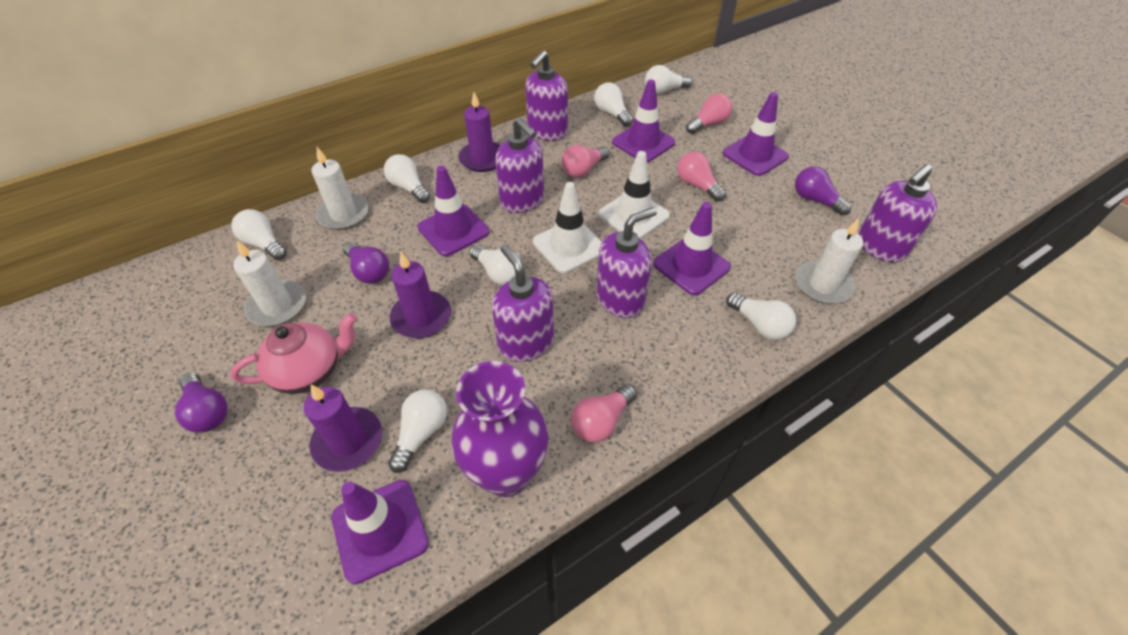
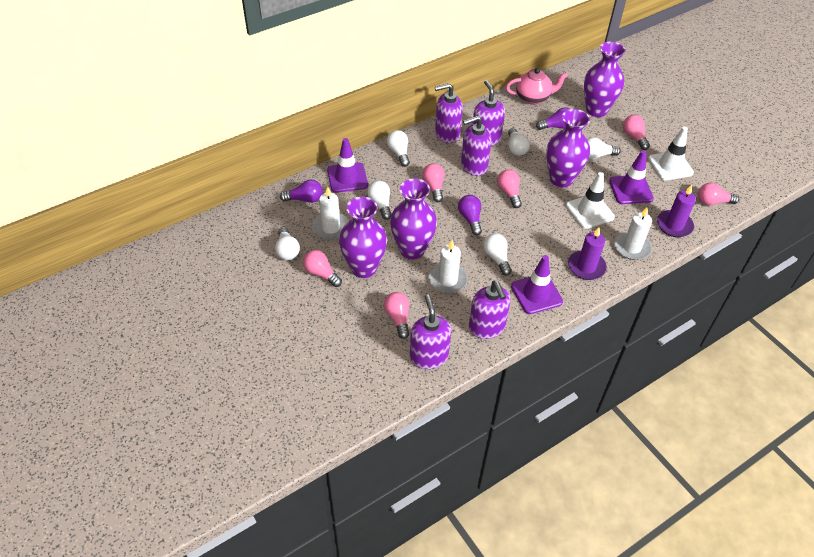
pink light bulb: [562,145,609,177] [571,384,637,442] [677,152,726,202] [686,93,732,134] = 4 -> [303,250,342,287] [384,292,409,339] [422,163,445,202] [497,169,522,208] [623,115,650,150] [698,183,739,205] = 6
purple candle: [304,384,382,472] [390,252,451,338] [458,92,501,172] = 3 -> [568,227,607,280] [657,185,696,237] = 2
purple traffic cone: [332,480,429,584] [418,166,489,256] [612,80,675,162] [653,202,731,295] [723,92,789,176] = 5 -> [327,138,368,193] [511,255,563,314] [609,150,654,204] = 3
purple vase: [451,361,549,497] = 1 -> [339,197,387,278] [390,178,437,259] [546,109,590,187] [584,42,626,117] = 4
white light bulb: [232,209,287,260] [384,154,430,203] [388,389,447,473] [469,245,523,285] [594,82,633,127] [645,65,692,94] [726,293,796,340] = 7 -> [275,227,300,260] [367,180,392,220] [387,130,410,167] [483,233,511,276] [508,128,530,156] [587,137,621,159] = 6

